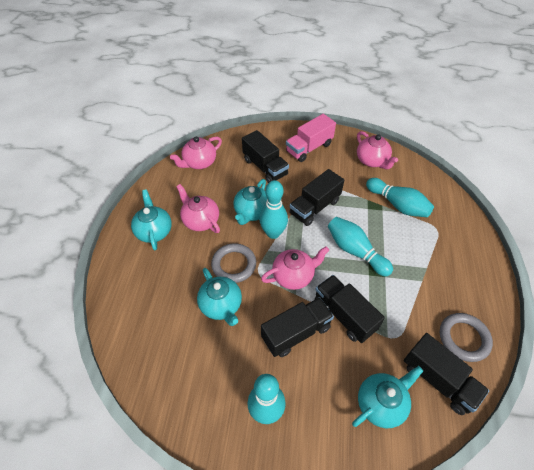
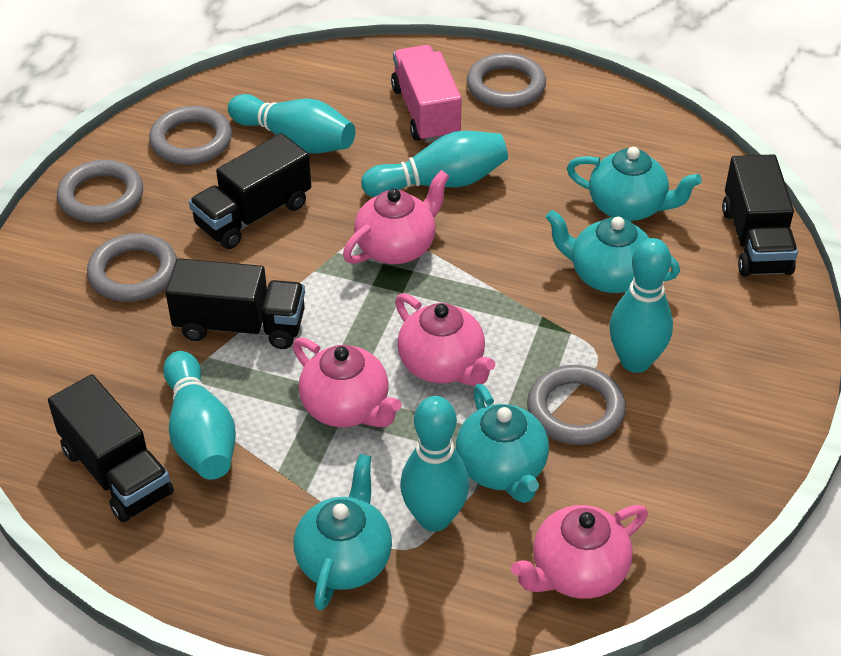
black truck: [242,130,289,183] [261,297,334,357] [290,169,344,226] [315,275,385,343] [404,333,489,415] = 5 -> [48,374,174,523] [166,258,305,349] [189,133,311,249] [722,154,798,277] = 4
grey ring: [211,243,256,283] [440,313,493,362] = 2 -> [57,160,143,223] [87,233,177,302] [149,106,232,165] [467,53,546,108] [527,365,626,445] = 5
turquoise bowling pin: [248,374,286,424] [260,180,288,239] [328,217,393,276] [366,178,434,217] = 4 -> [163,351,236,480] [228,94,355,154] [361,131,508,197] [400,396,469,532] [609,238,673,373] = 5

